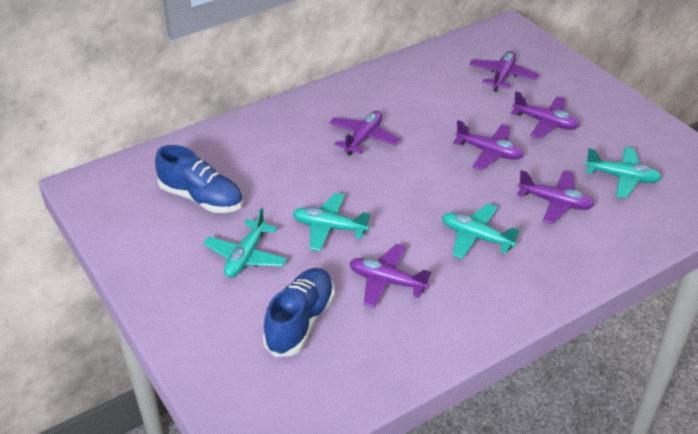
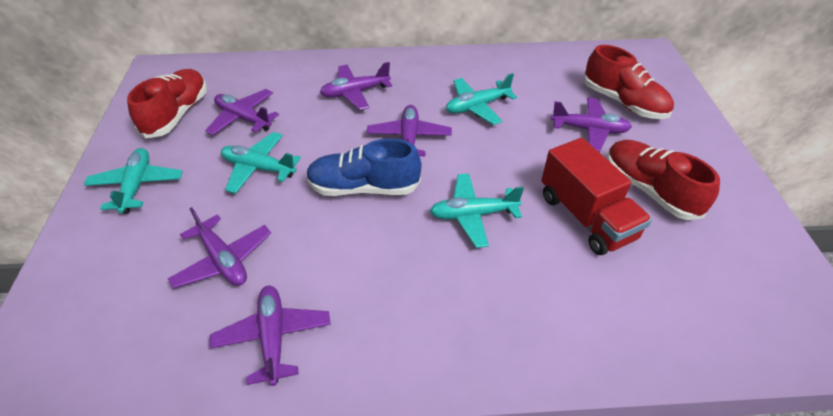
blue shoe: [155,145,243,213] [263,268,335,357] = 2 -> [306,138,421,196] = 1
red shoe: none = 0 -> [127,69,207,138] [584,45,674,119] [607,140,720,220] = 3
red truck: none = 0 -> [541,138,652,255] = 1

